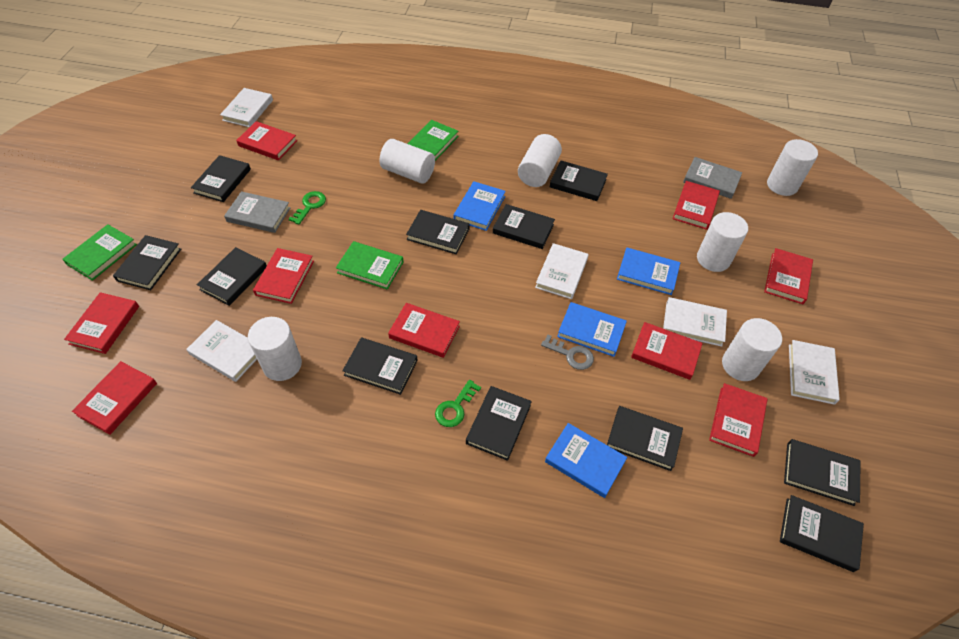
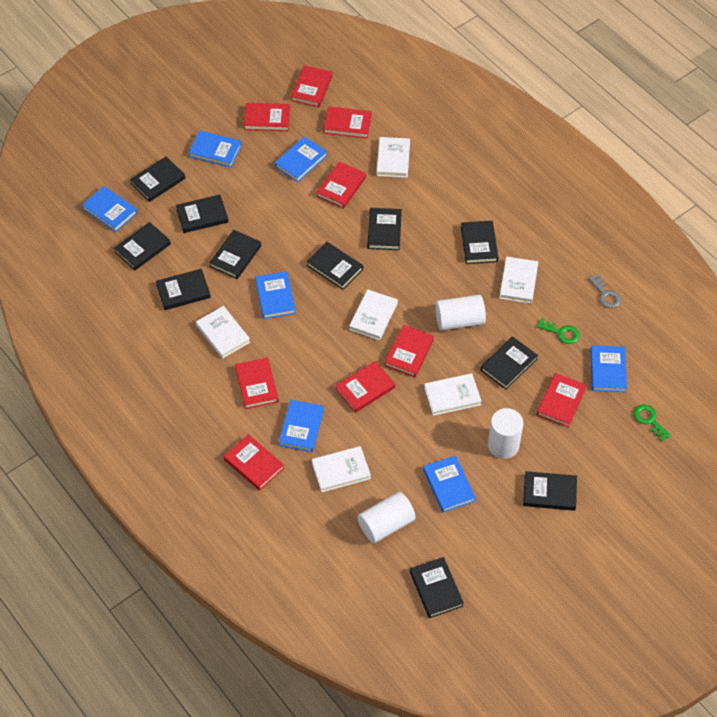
blue book: [453,181,506,231] [545,423,627,498] [557,302,627,357] [617,248,680,295] = 4 -> [82,186,138,232] [189,130,242,168] [255,271,296,319] [275,136,327,182] [279,400,324,452] [423,455,476,512] [590,345,627,392] = 7
green book: [62,224,137,281] [336,241,404,290] [407,120,458,161] = 3 -> none = 0
grey book: [224,191,290,233] [683,157,742,199] = 2 -> none = 0
white book: [186,320,257,382] [220,88,273,127] [535,243,589,299] [663,297,727,347] [789,340,840,405] = 5 -> [196,306,250,359] [312,446,371,492] [349,289,398,340] [377,137,410,178] [424,373,482,416] [499,257,538,304] = 6
white cylinder: [248,317,302,381] [380,139,435,184] [518,134,562,187] [697,212,748,272] [722,318,782,381] [767,139,818,196] = 6 -> [358,492,416,543] [435,295,486,331] [488,408,523,459] = 3

